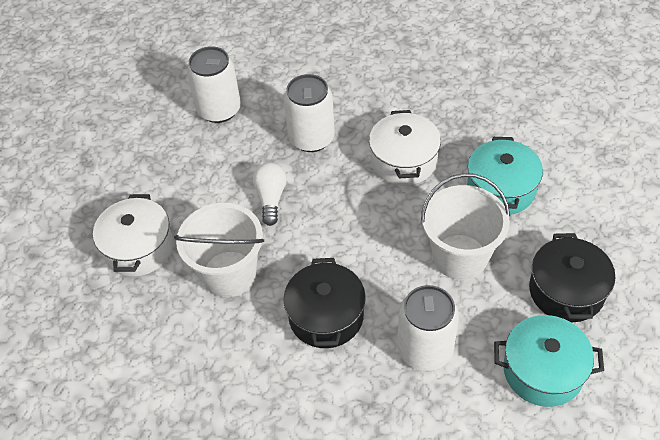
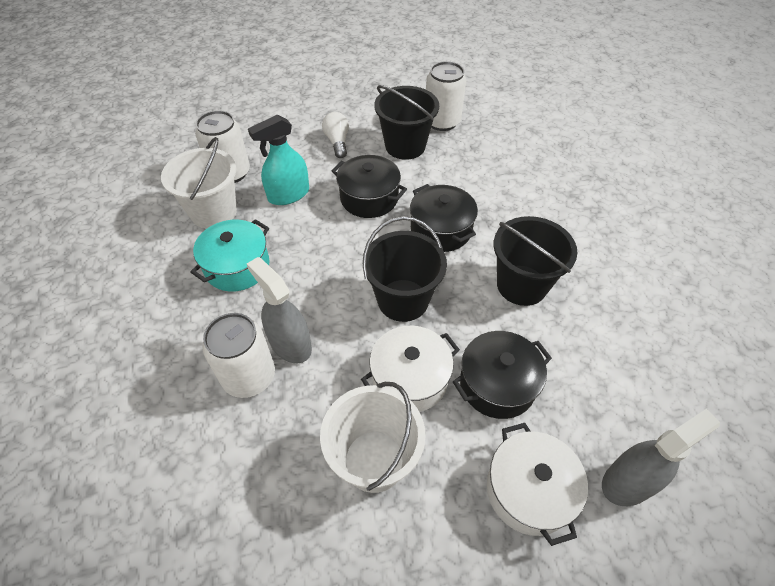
black bucket: none = 0 -> [363,216,447,322] [374,85,439,160] [494,216,577,306] = 3
black pot: [283,258,366,348] [529,233,615,322] = 2 -> [332,155,407,218] [410,184,478,252] [453,331,552,419] = 3
grey spray bottle: none = 0 -> [247,257,312,363] [602,409,720,506] = 2
turquoise pot: [467,137,543,215] [494,315,604,407] = 2 -> [190,219,270,292] = 1
turquoise spray bottle: none = 0 -> [248,115,309,205] = 1

